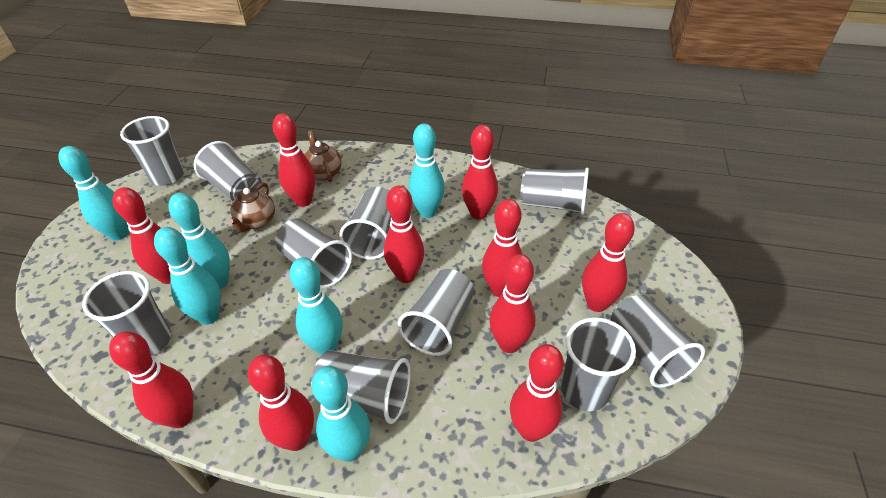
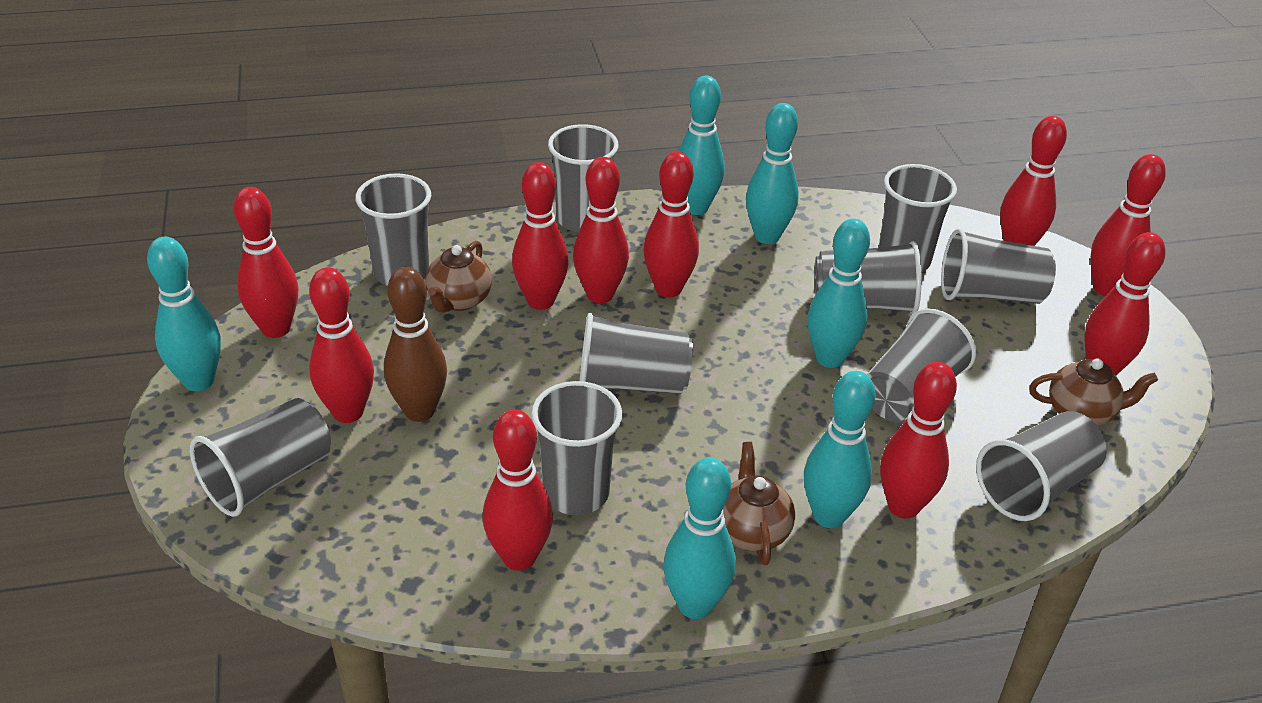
brown bowling pin: none = 0 -> [384,267,447,422] = 1
brown teapot: [228,182,275,233] [304,130,342,182] = 2 -> [425,241,492,313] [723,442,795,565] [1029,358,1158,426] = 3

